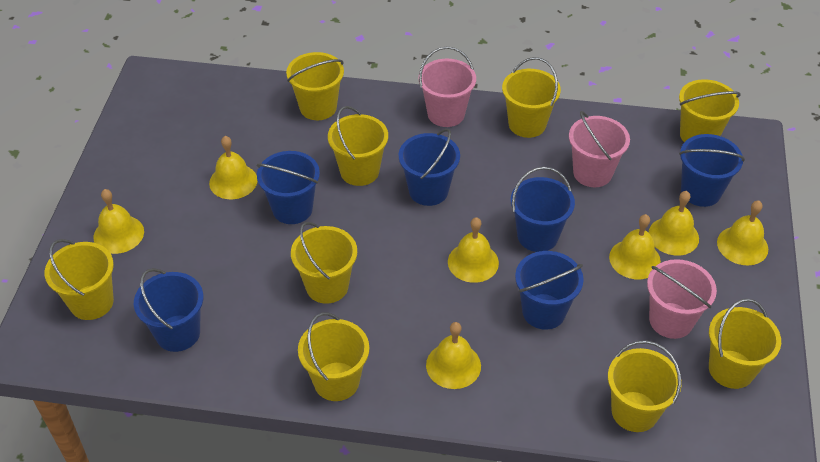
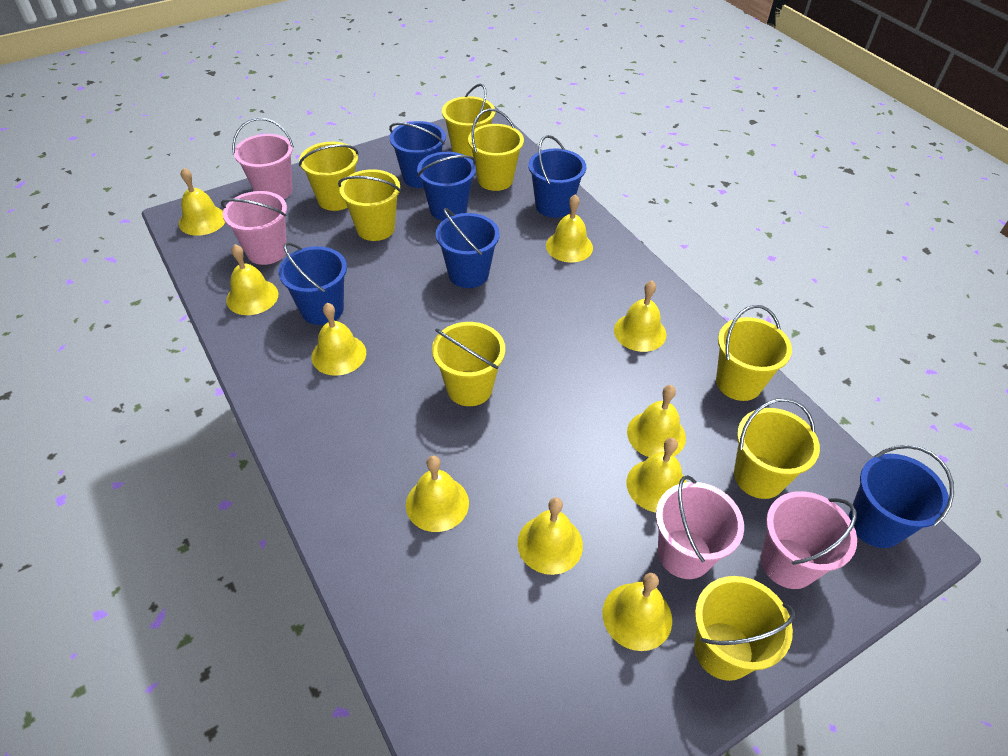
pink bucket: [419,46,476,127] [569,111,630,187] [647,259,717,339] = 3 -> [221,191,287,265] [232,118,294,199] [656,475,744,579] [761,491,857,589] = 4
yellow bell: [93,189,144,254] [209,136,257,199] [426,322,481,389] [448,217,499,283] [609,214,661,279] [649,191,699,255] [717,201,768,265] = 7 -> [179,168,225,236] [226,244,278,315] [312,303,366,376] [406,456,469,532] [518,497,583,575] [546,195,593,263] [602,573,672,651] [614,281,666,352] [626,437,687,513] [627,385,686,457] = 10
yellow bucket: [45,239,114,320] [286,52,344,120] [291,222,357,304] [298,312,369,401] [328,106,388,186] [502,57,561,138] [608,341,682,432] [679,79,741,142] [709,298,781,389] = 9 -> [299,142,359,211] [338,169,401,241] [432,322,505,406] [442,84,495,161] [468,109,524,191] [694,576,795,681] [716,305,792,401] [734,398,820,499] = 8

